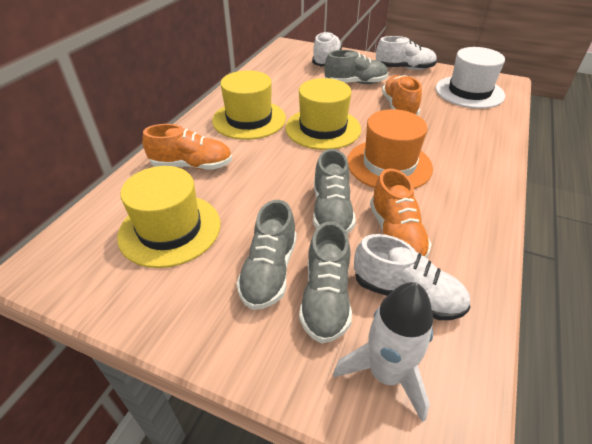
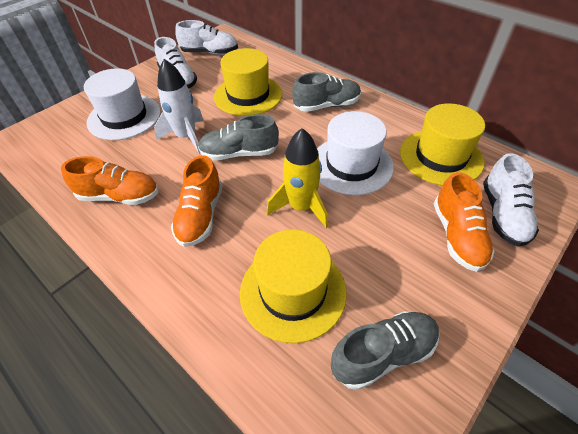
grey shoe: [237,200,297,310] [299,221,352,343] [313,149,356,234] [324,50,389,84] = 4 -> [198,114,279,161] [292,72,361,112] [331,311,440,390] = 3
orange hat: [347,109,433,189] = 1 -> none = 0
white hat: [436,47,505,109] = 1 -> [84,68,161,140] [317,111,394,195] = 2
yellow rocket: none = 0 -> [267,128,328,228] = 1

